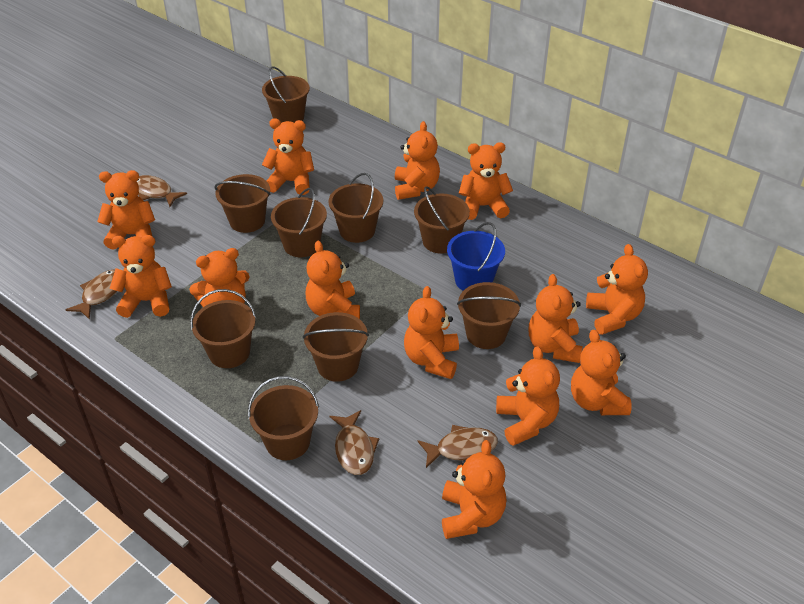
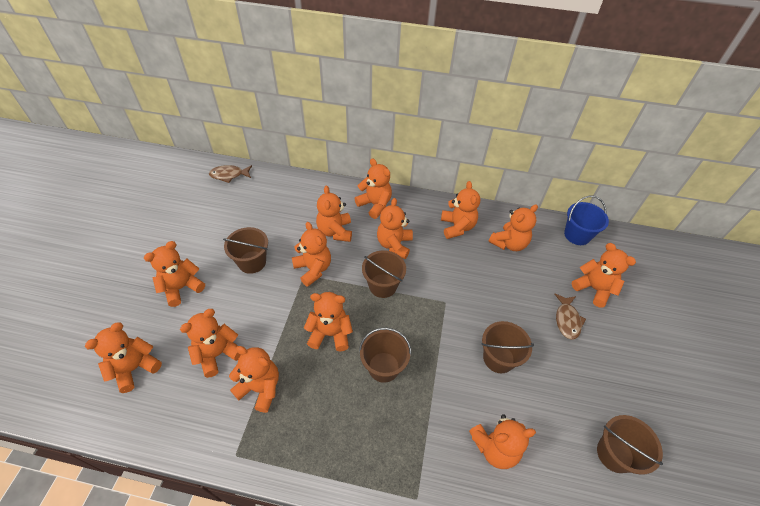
brown bucket: [190,289,256,368] [214,174,271,233] [248,376,319,460] [262,66,310,123] [271,188,327,257] [303,312,369,382] [329,173,383,243] [414,186,470,254] [457,282,521,349] = 9 -> [223,227,268,274] [359,328,411,383] [362,250,406,298] [481,321,534,373] [597,415,663,475] = 5
brown fish: [66,269,117,320] [137,175,187,207] [330,410,379,475] [417,425,498,468] = 4 -> [209,165,252,183] [555,293,586,340] = 2

